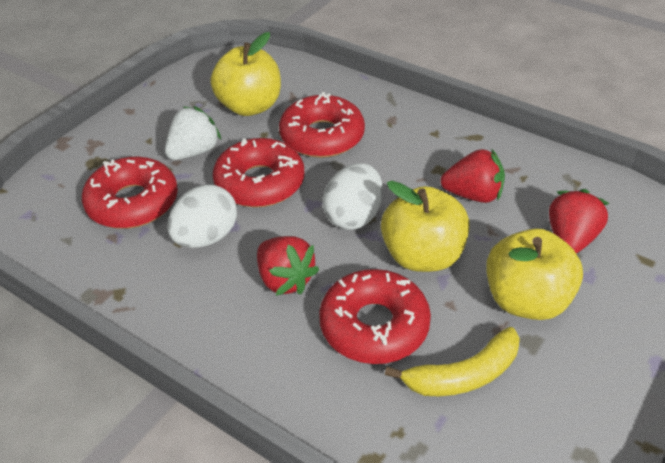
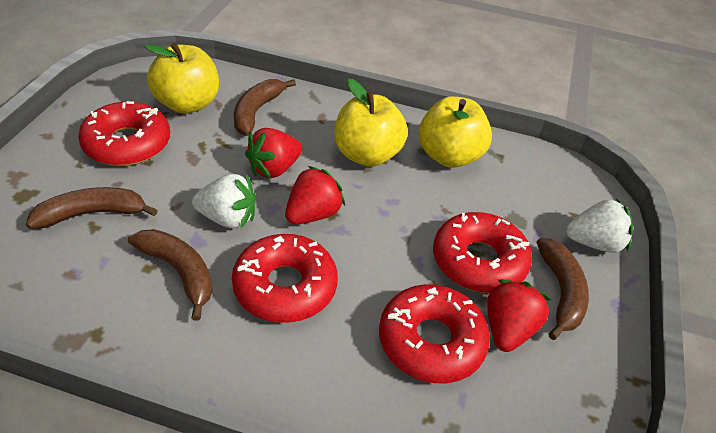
brown banana: none = 0 -> [26,187,158,229] [128,229,212,321] [234,79,296,136] [537,238,589,340] = 4
white egg: [167,185,237,248] [323,163,383,230] = 2 -> none = 0
white strawberry: [165,106,221,160] = 1 -> [192,174,256,228] [566,198,633,253] = 2
yellow banana: [385,327,520,396] = 1 -> none = 0

